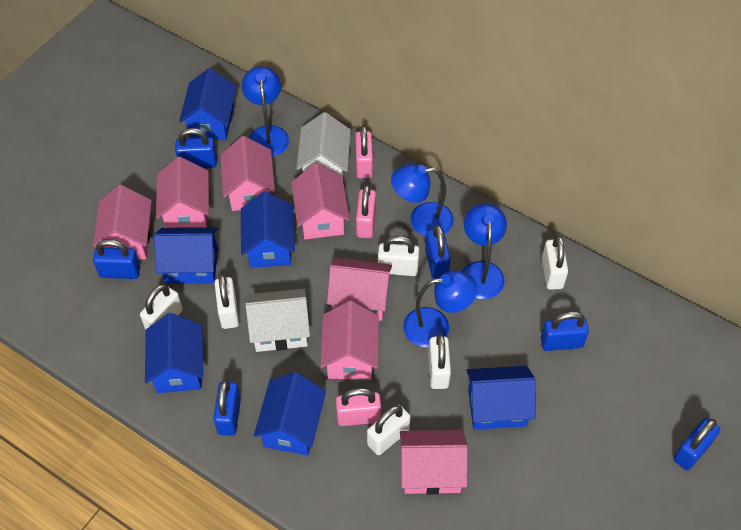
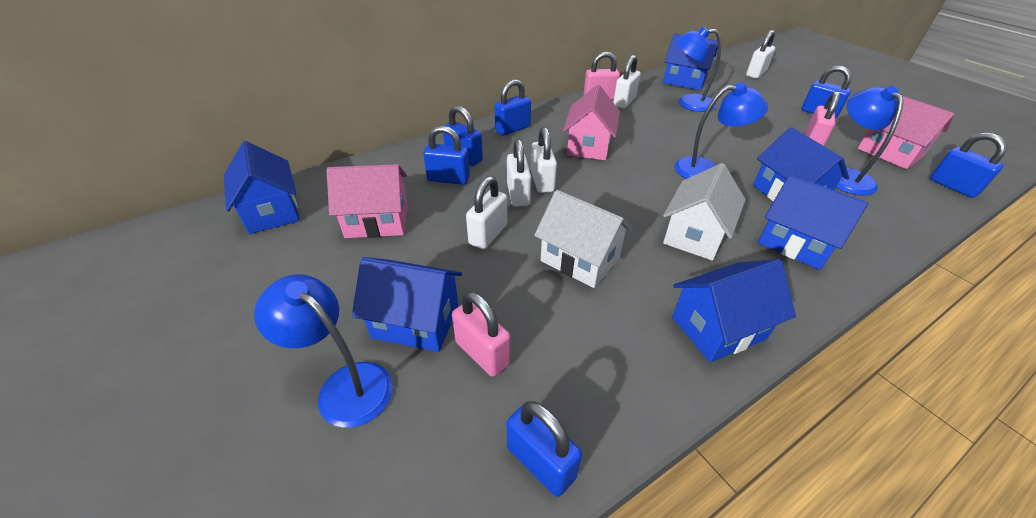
pink house: [93,185,152,260] [156,157,209,228] [220,136,275,211] [291,163,350,240] [320,301,379,380] [327,258,392,321] [400,430,468,495] = 7 -> [327,164,408,238] [563,85,620,160] [858,96,955,169] = 3
white padlock: [140,284,183,330] [214,274,239,329] [367,405,411,455] [378,236,419,276] [428,334,451,389] [542,235,568,290] = 6 -> [466,176,507,249] [507,139,531,207] [531,127,557,193] [613,55,641,108] [746,30,775,78] = 5

